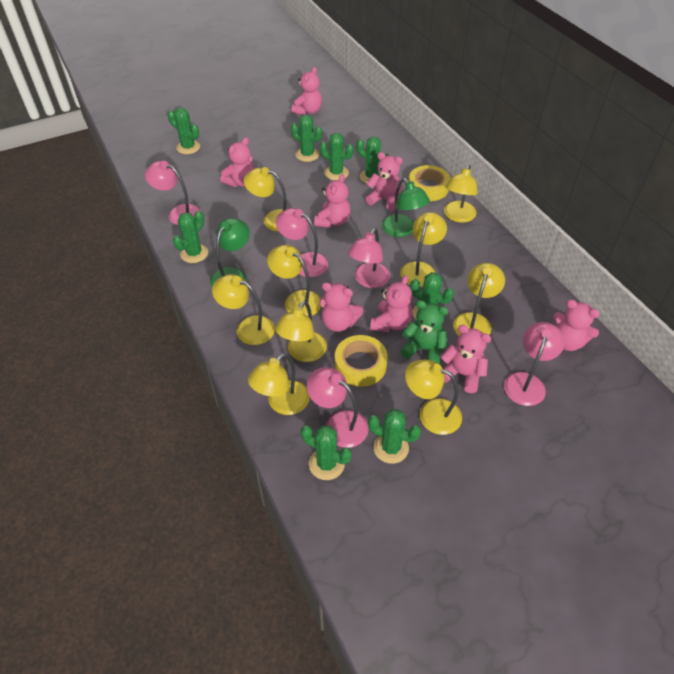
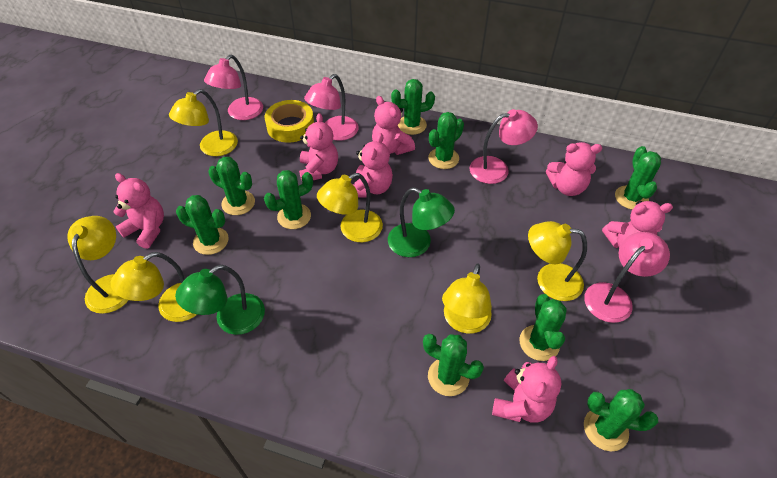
green cactus: [168,108,200,154] [173,211,208,263] [291,115,322,162] [301,425,352,480] [320,133,354,180] [356,137,389,184] [368,409,421,464] [410,272,454,320] = 8 -> [176,195,229,255] [208,157,255,215] [264,170,313,229] [391,79,435,135] [423,334,484,396] [428,112,464,169] [519,294,567,361] [584,389,658,451] [615,146,661,210] = 9
green teddy bear: [401,300,449,364] = 1 -> none = 0
pink lamp: [145,161,201,225] [276,208,328,277] [307,368,369,448] [348,228,390,288] [504,322,565,406] = 5 -> [204,55,263,120] [304,74,359,141] [470,109,538,184] [584,232,670,323] = 4
pink teddy bear: [220,137,255,187] [291,67,322,115] [314,174,350,228] [320,282,363,332] [366,152,403,211] [370,275,413,332] [441,325,491,393] [553,299,599,351] = 8 -> [113,173,164,249] [299,113,338,180] [353,133,393,198] [372,96,415,155] [492,356,562,423] [546,142,602,196] [602,201,673,248] = 7
yellow lamp: [212,274,275,345] [244,167,287,232] [248,353,310,415] [267,245,321,316] [275,301,327,362] [400,212,447,287] [405,360,462,435] [444,164,478,223] [453,263,505,336] = 9 -> [67,216,129,314] [111,252,197,322] [169,89,238,156] [317,173,383,242] [442,264,492,334] [528,221,587,301] = 6
yellow tape: [335,335,388,387] [409,165,450,201] = 2 -> [264,100,314,143] = 1

